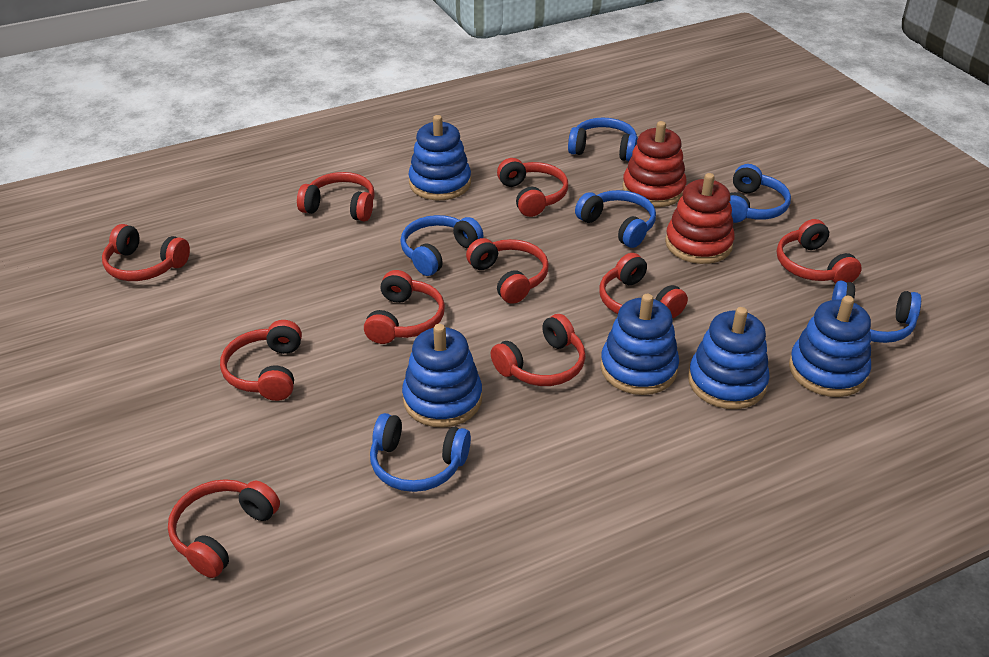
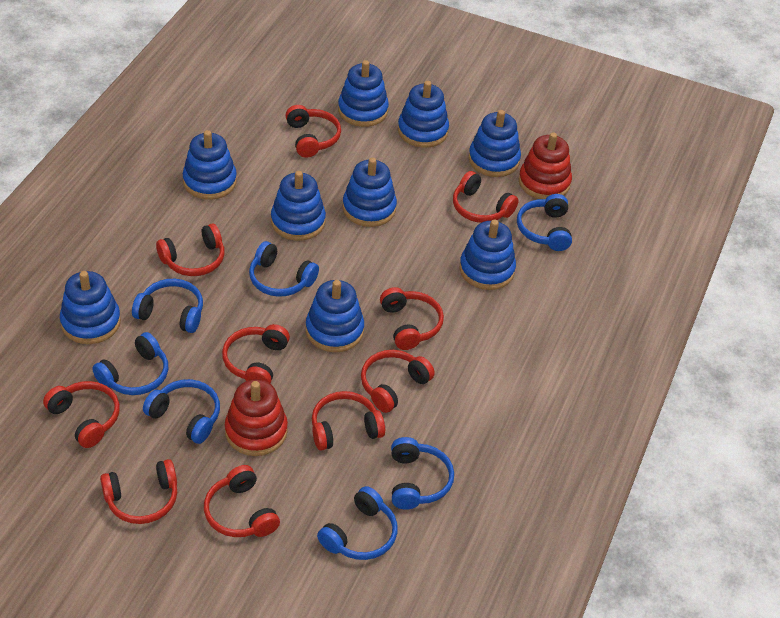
blue headphones: [370,413,471,492] [400,215,483,276] [568,118,638,161] [575,190,656,248] [730,164,791,223] [832,281,921,343] = 6 -> [92,332,168,395] [132,279,203,333] [143,379,220,444] [249,241,319,297] [317,486,398,560] [391,437,454,510] [517,194,572,251] = 7
blue stacking toy: [402,324,482,428] [408,115,471,200] [600,294,679,395] [688,307,770,409] [789,296,871,397] = 5 -> [60,271,121,344] [183,130,237,200] [271,171,326,241] [306,280,364,352] [338,60,389,127] [343,158,397,227] [398,81,449,148] [459,219,516,290] [469,110,521,177] = 9

